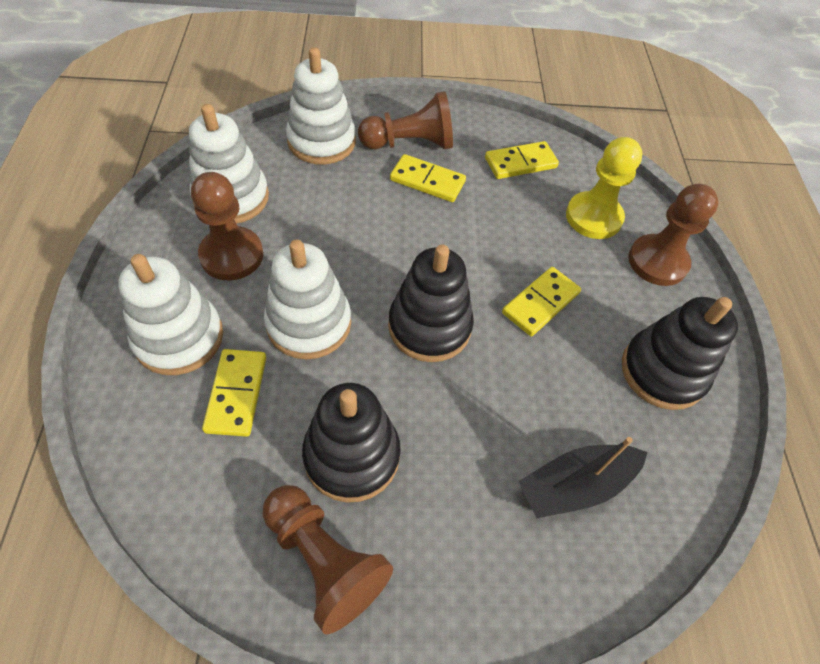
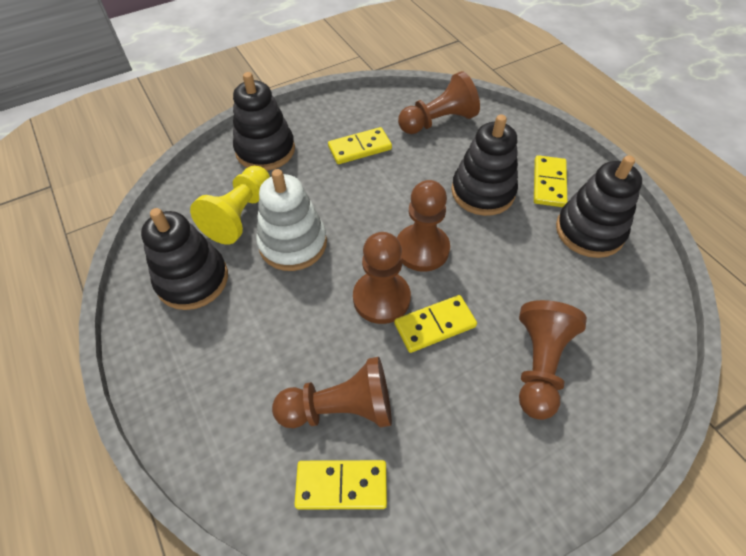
black boat: [519,437,648,518] = 1 -> none = 0
black stacking toy: [302,383,401,503] [388,244,474,362] [622,297,738,410] = 3 -> [141,208,228,310] [233,72,295,171] [451,115,518,216] [556,155,642,258] = 4
brown pawn: [191,172,263,280] [263,485,393,634] [358,91,453,149] [628,184,719,286] = 4 -> [272,357,392,428] [353,232,411,324] [397,180,450,272] [398,71,480,134] [519,300,587,420] = 5
white stacking toy: [118,254,223,375] [189,104,269,224] [264,240,351,359] [286,47,356,164] = 4 -> [256,169,327,271] = 1

